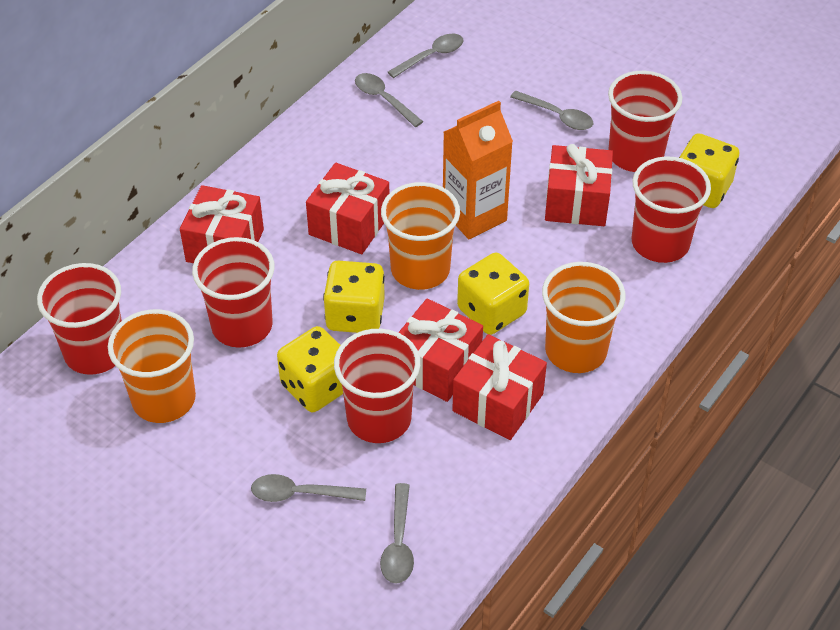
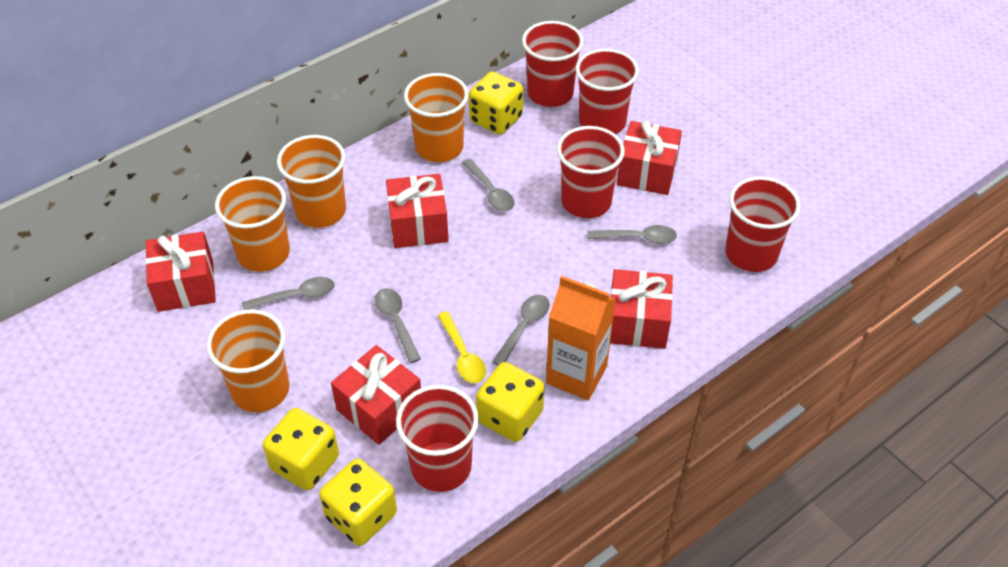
orange cup: [108,309,196,423] [381,182,460,290] [542,262,626,373] = 3 -> [206,309,290,412] [215,176,290,272] [277,135,346,228] [404,73,469,162] = 4
yellow spoon: none = 0 -> [438,311,486,383] = 1

